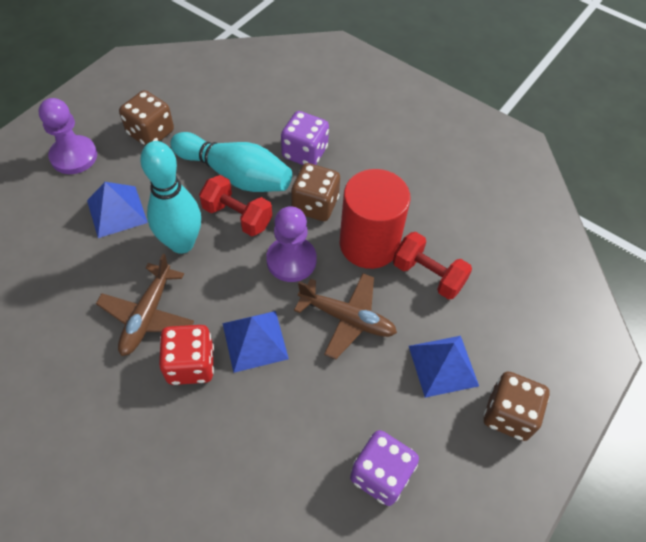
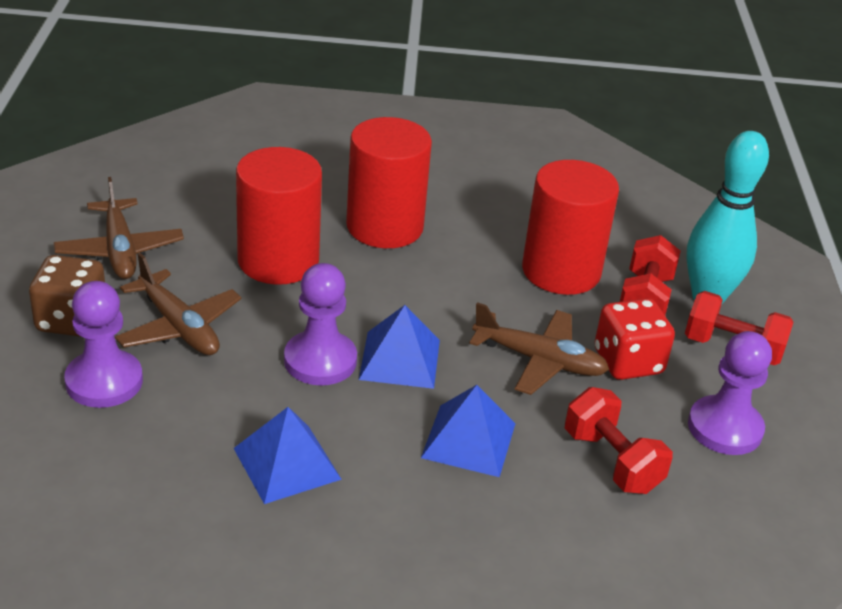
brown dice: [119,90,174,146] [291,163,340,221] [484,371,550,441] = 3 -> [29,255,105,337] = 1
brown plane: [96,254,194,356] [294,273,397,359] = 2 -> [54,177,184,279] [115,253,241,355] [469,302,609,395] = 3
purple dice: [281,111,329,165] [350,430,419,506] = 2 -> none = 0
purple pawn: [39,98,97,174] [266,206,317,282] = 2 -> [64,281,143,408] [284,263,357,386] [688,331,772,455] = 3
red cylinder: [340,169,411,269] = 1 -> [236,147,322,285] [346,117,432,248] [522,160,619,295] = 3
red dumbbell: [199,175,272,236] [393,232,472,300] = 2 -> [565,387,673,494] [620,235,681,315] [685,291,793,365] = 3
turquoise bowling pin: [140,141,201,254] [170,132,292,192] = 2 -> [686,131,769,304] = 1

